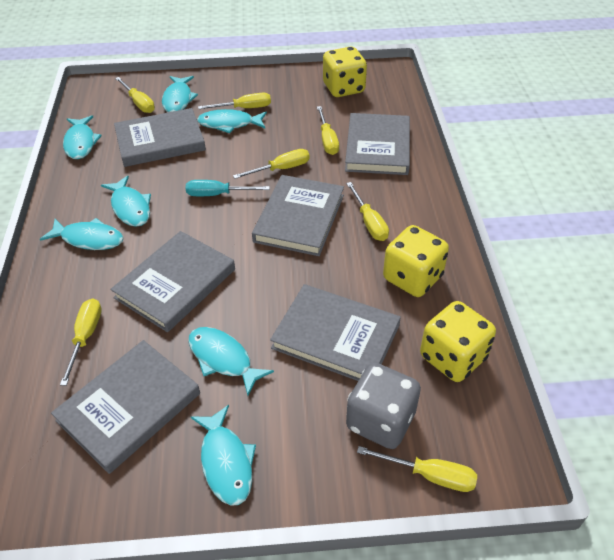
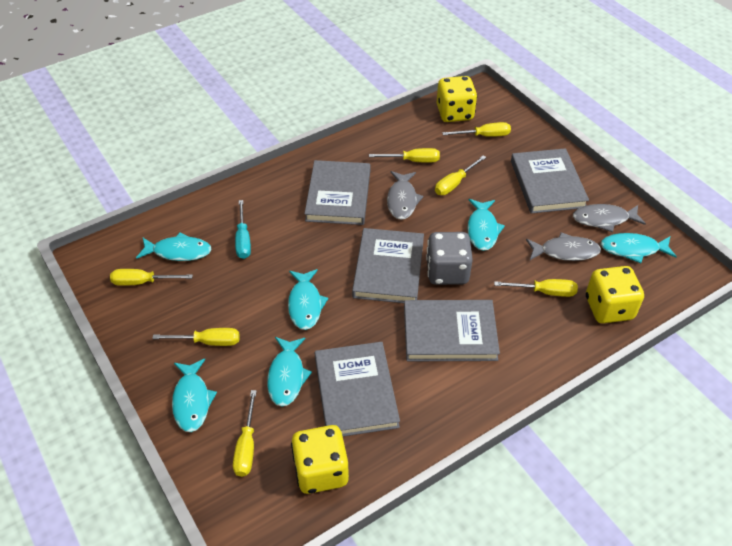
grey book: [51,340,200,474] [110,231,235,332] [114,108,206,167] [252,175,344,256] [270,284,401,381] [345,113,410,175] = 6 -> [304,160,370,225] [315,342,400,437] [352,228,424,303] [404,300,500,361] [511,148,589,214] = 5
grey fish: none = 0 -> [387,171,423,220] [526,232,601,261] [573,204,646,232] = 3
turquoise fish: [40,218,124,250] [63,115,102,159] [101,175,151,227] [162,76,198,112] [188,327,274,395] [191,405,256,506] [197,109,267,133] = 7 -> [136,232,212,261] [172,359,217,432] [267,337,312,407] [288,269,328,330] [467,199,505,251] [601,233,677,263] = 6

